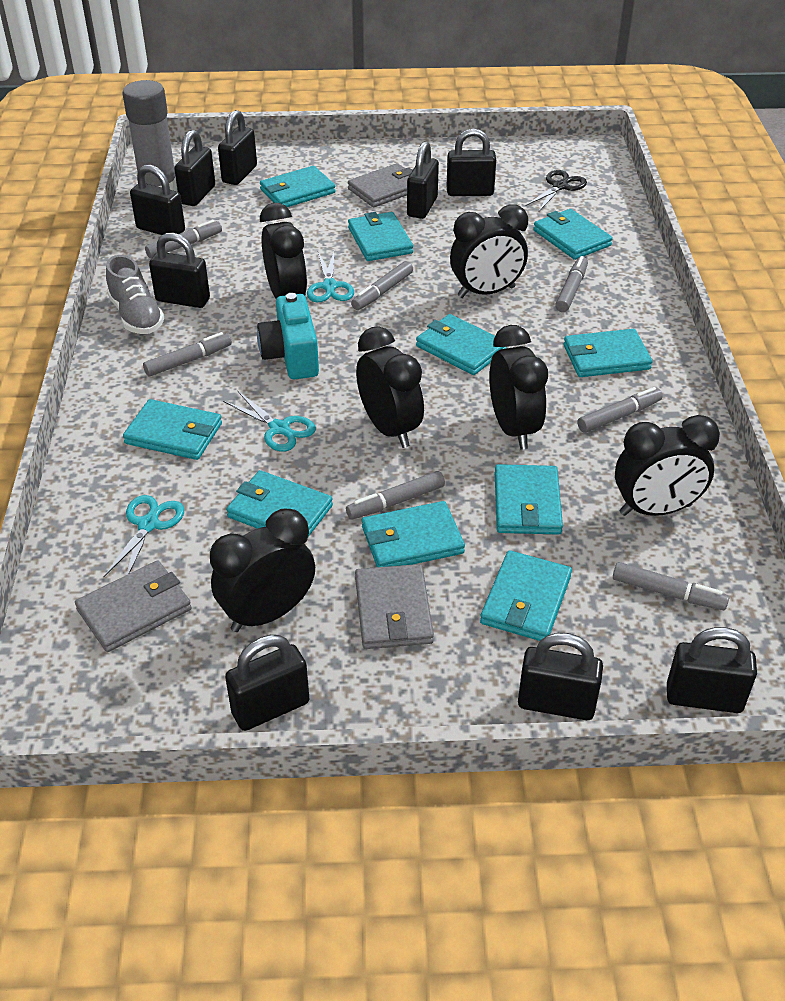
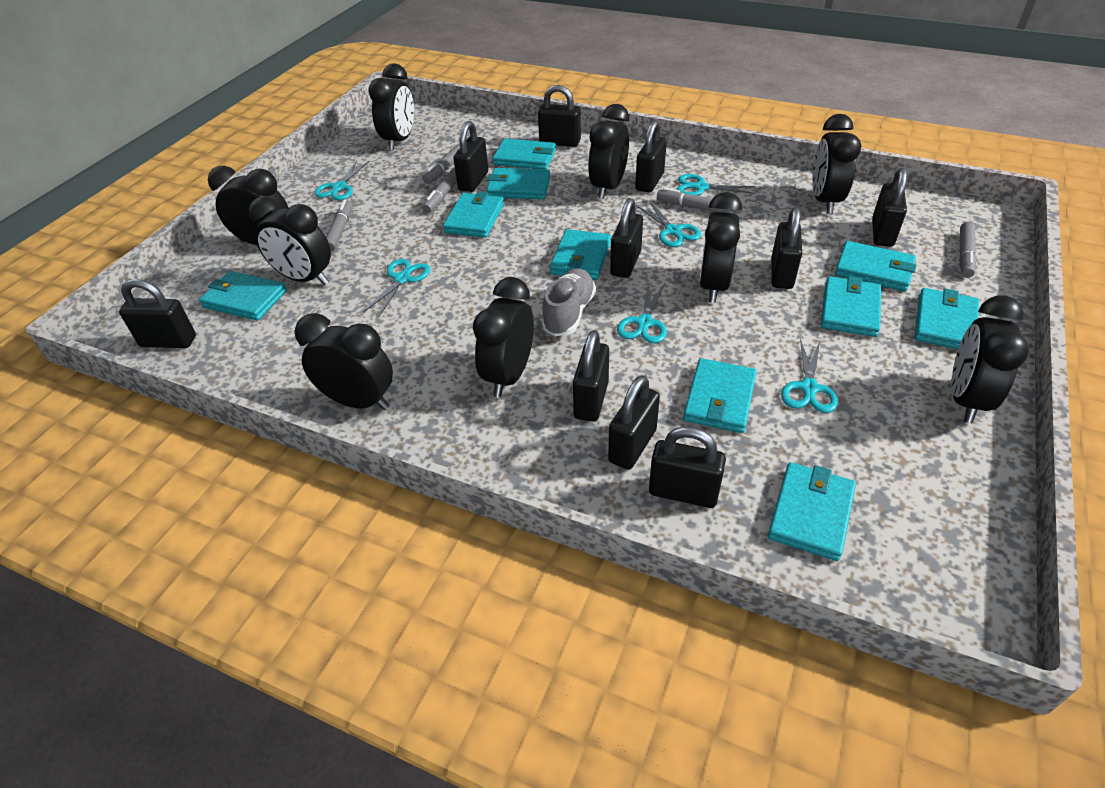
black clock: [210,509,315,632] [260,203,307,299] [356,326,424,448] [450,205,528,298] [489,325,548,449] [615,415,720,516] = 6 -> [208,166,289,245] [248,196,331,285] [294,313,393,410] [368,64,414,151] [473,277,534,397] [588,104,629,199] [699,192,742,303] [812,114,862,214] [952,296,1029,423] = 9
black padlock: [130,165,185,235] [149,233,210,308] [174,130,215,206] [218,110,257,185] [225,635,309,731] [407,141,439,219] [447,128,496,196] [518,633,603,720] [667,627,757,713] = 9 -> [119,279,196,348] [454,121,488,192] [538,85,581,147] [573,330,609,422] [608,375,660,470] [610,198,643,278] [635,120,667,193] [649,426,726,508] [771,207,802,289] [872,168,907,247] = 10
black scissors: [525,170,587,211] = 1 -> none = 0
grey glue stick: [123,80,178,191] = 1 -> none = 0
grey marker: [143,332,232,376] [145,220,222,258] [346,471,445,520] [351,261,413,310] [555,256,588,312] [577,387,663,433] [613,562,729,610] = 7 -> [326,200,353,251] [422,168,457,213] [423,143,460,184] [657,187,731,213] [959,222,977,278] = 5
grey wallet: [75,561,192,652] [348,163,413,207] [355,564,434,649] = 3 -> none = 0
turquoise camera: [257,293,319,379] = 1 -> none = 0
turquoise scissors: [103,495,184,577] [223,391,316,452] [307,252,354,302] = 3 -> [314,161,369,200] [363,259,430,316] [617,281,667,343] [636,201,701,247] [676,174,755,196] [781,338,838,413] = 6

